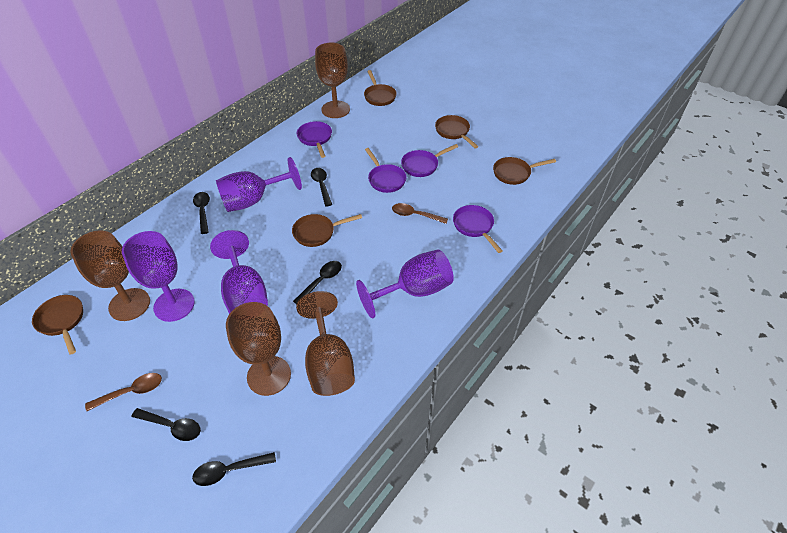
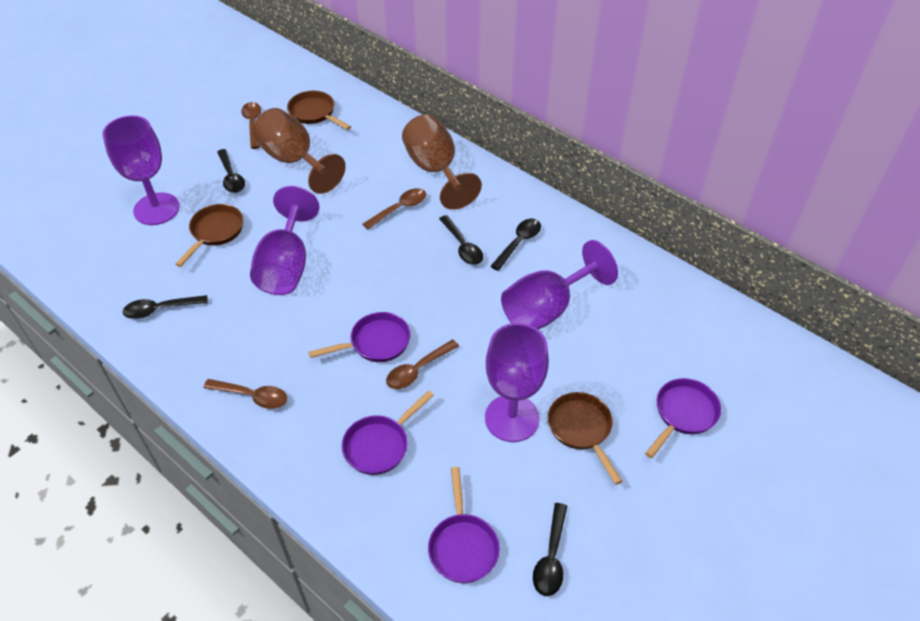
brown goblet: [70,231,150,321] [226,302,291,396] [296,291,355,396] [315,43,350,118] = 4 -> [253,108,346,194] [402,114,482,210] = 2
brown pan: [32,295,83,355] [292,214,362,247] [364,70,397,106] [435,115,479,148] [493,157,556,185] = 5 -> [175,204,243,267] [287,91,351,130] [548,392,623,485] = 3
brown spoon: [85,373,162,411] [392,203,448,224] = 2 -> [203,379,287,409] [241,102,261,149] [362,188,426,230] [386,339,459,389] = 4

